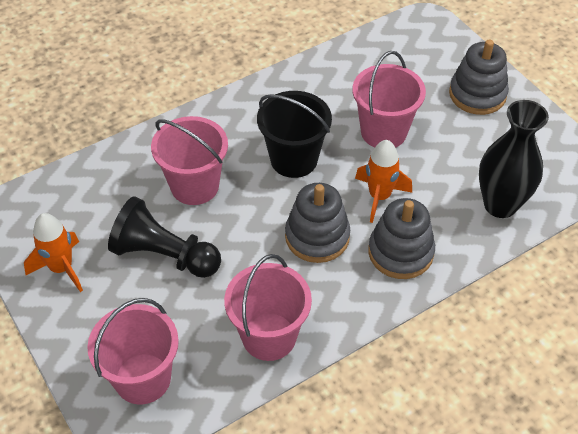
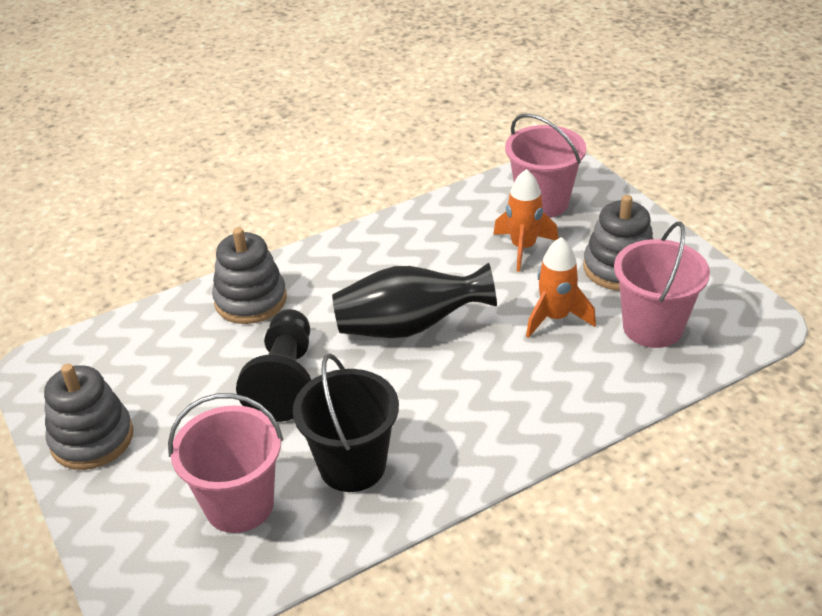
pink bucket: [87,298,179,404] [151,116,228,205] [224,254,312,361] [353,51,426,148] = 4 -> [168,393,283,533] [505,114,586,218] [614,222,710,348] = 3

